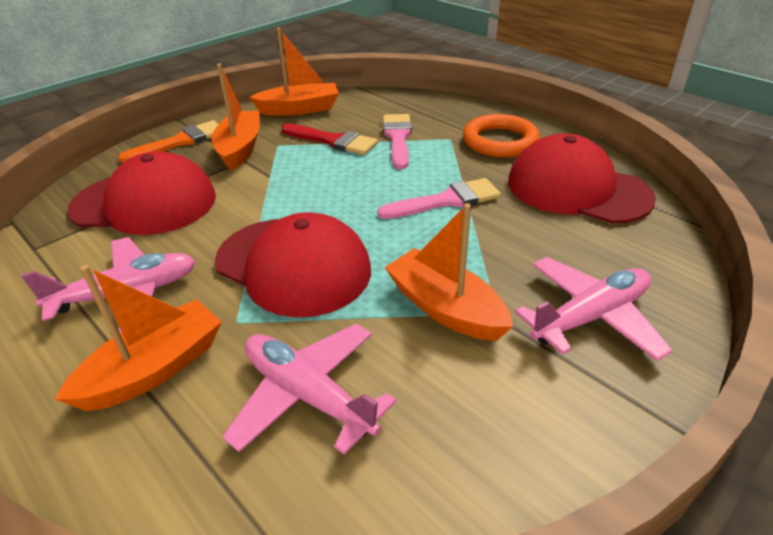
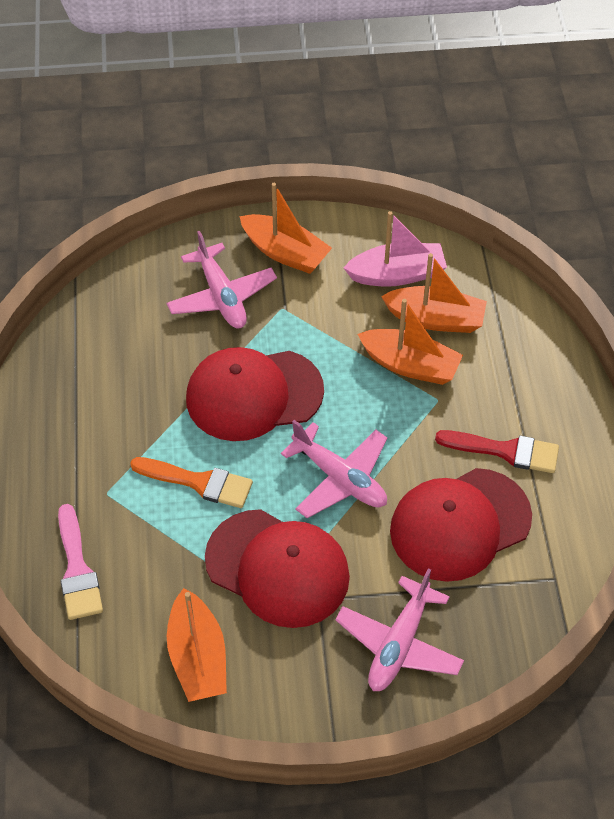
orange ring: [463,114,540,158] = 1 -> none = 0
pink boat: none = 0 -> [344,211,447,287] = 1
pink brush: [377,178,501,219] [383,114,412,169] = 2 -> [58,504,103,620] = 1

